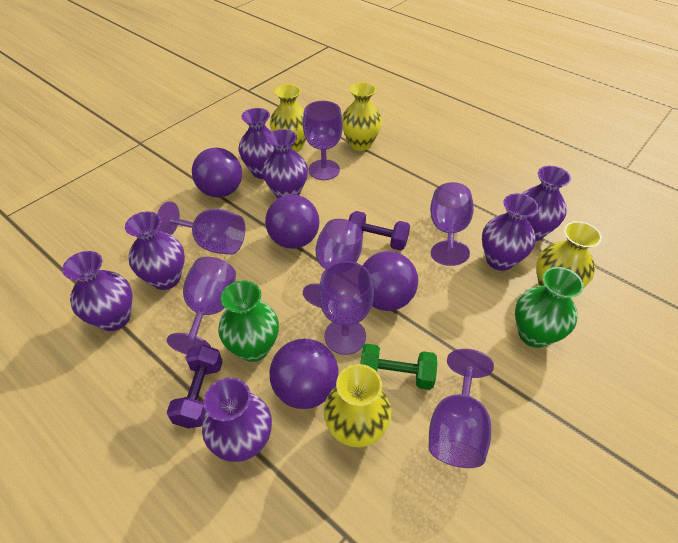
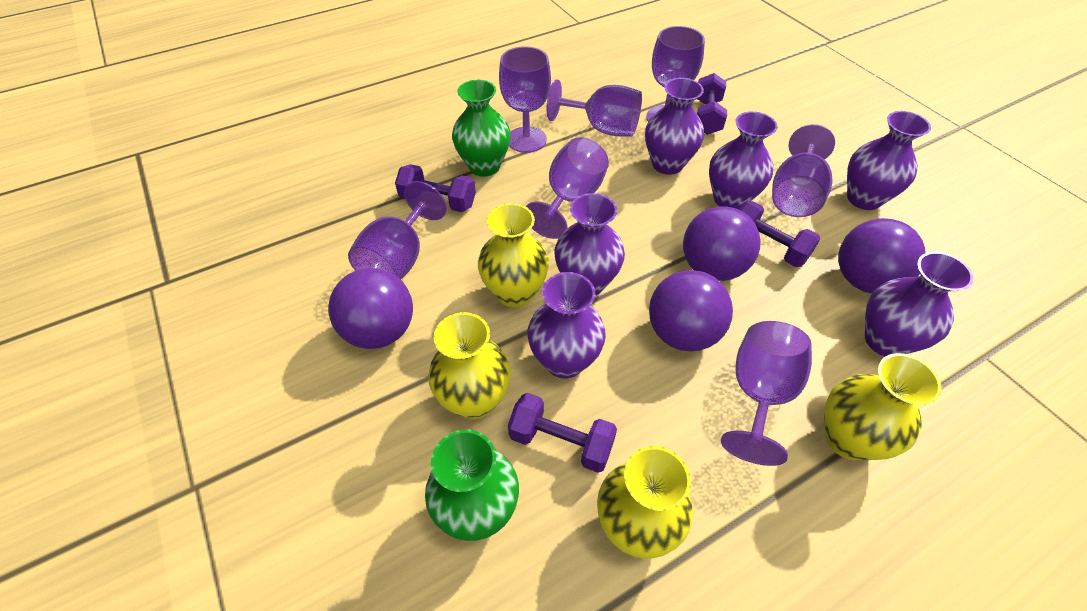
green dumbbell: [360,344,437,390] = 1 -> none = 0
purple dumbbell: [166,344,223,428] [349,211,410,251] = 2 -> [395,164,476,212] [508,393,617,473] [697,73,727,135] [739,201,820,267] = 4
purple vase: [62,251,132,331] [125,212,185,290] [202,377,272,462] [239,108,275,179] [262,129,308,199] [482,193,539,271] [522,166,571,241] = 7 -> [527,272,606,378] [554,193,625,296] [645,78,704,175] [709,111,778,210] [847,111,931,210] [865,252,974,357] = 6

